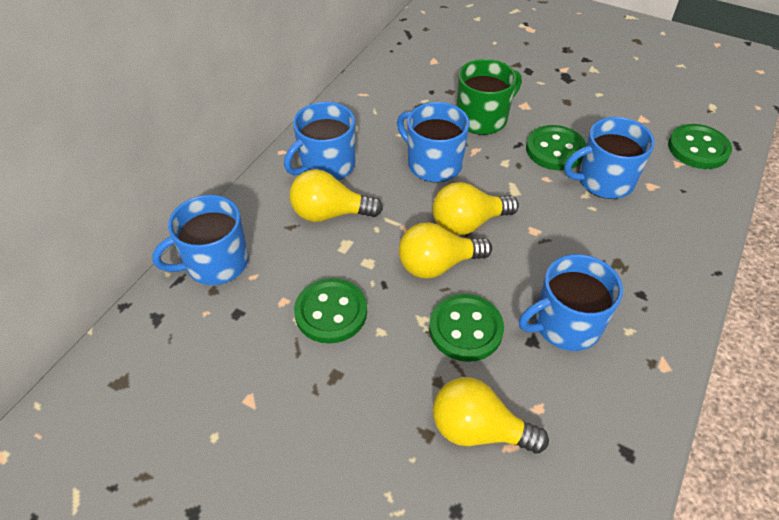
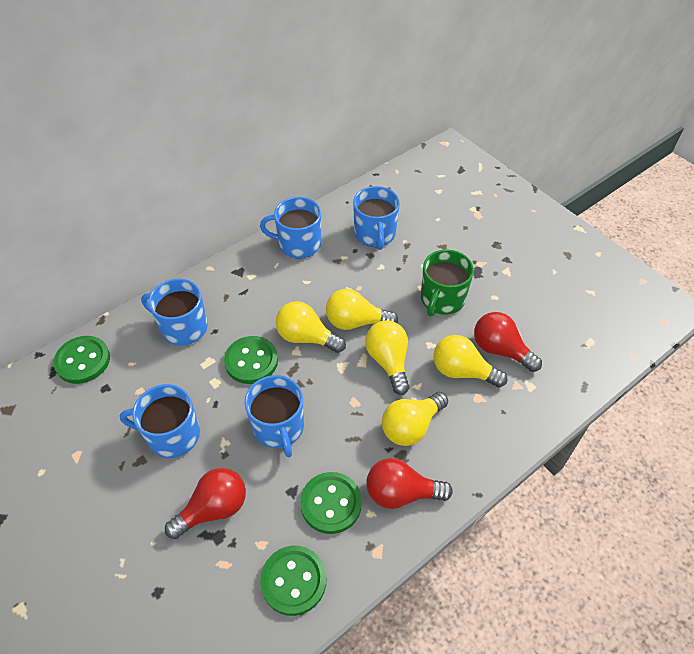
red light bulb: none = 0 -> [165,468,246,539] [366,458,453,509] [474,312,542,372] = 3
yellow light bulb: [289,169,383,222] [399,222,492,278] [432,182,519,235] [433,377,549,454] = 4 -> [276,301,346,353] [326,289,398,330] [365,320,410,395] [382,392,448,446] [434,335,508,388] = 5

